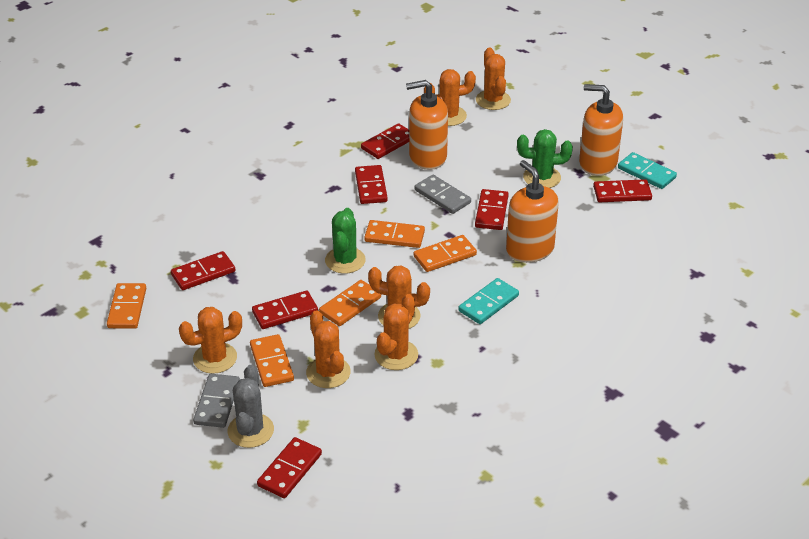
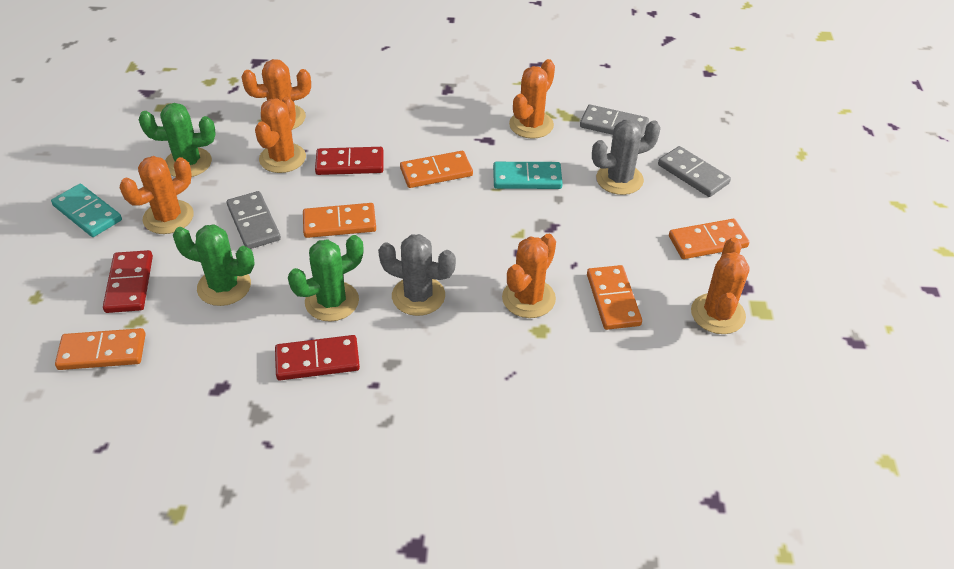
green cactus: [325,208,366,274] [517,129,573,188] = 2 -> [139,103,216,177] [173,224,255,306] [288,235,363,322] = 3
grey cactus: [227,365,274,448] = 1 -> [378,234,456,316] [592,120,661,195] = 2
grey domino: [193,374,240,428] [414,175,471,214] = 2 -> [227,191,281,249] [580,105,649,138] [658,146,731,197] = 3
orange soap dispenser: [406,80,448,170] [506,160,559,263] [579,84,623,176] = 3 -> none = 0
red domino: [171,251,235,290] [252,291,318,329] [257,437,322,498] [355,165,388,204] [361,123,409,159] [475,189,508,230] [593,179,652,202] = 7 -> [103,250,153,313] [275,335,360,380] [315,147,384,175] = 3

